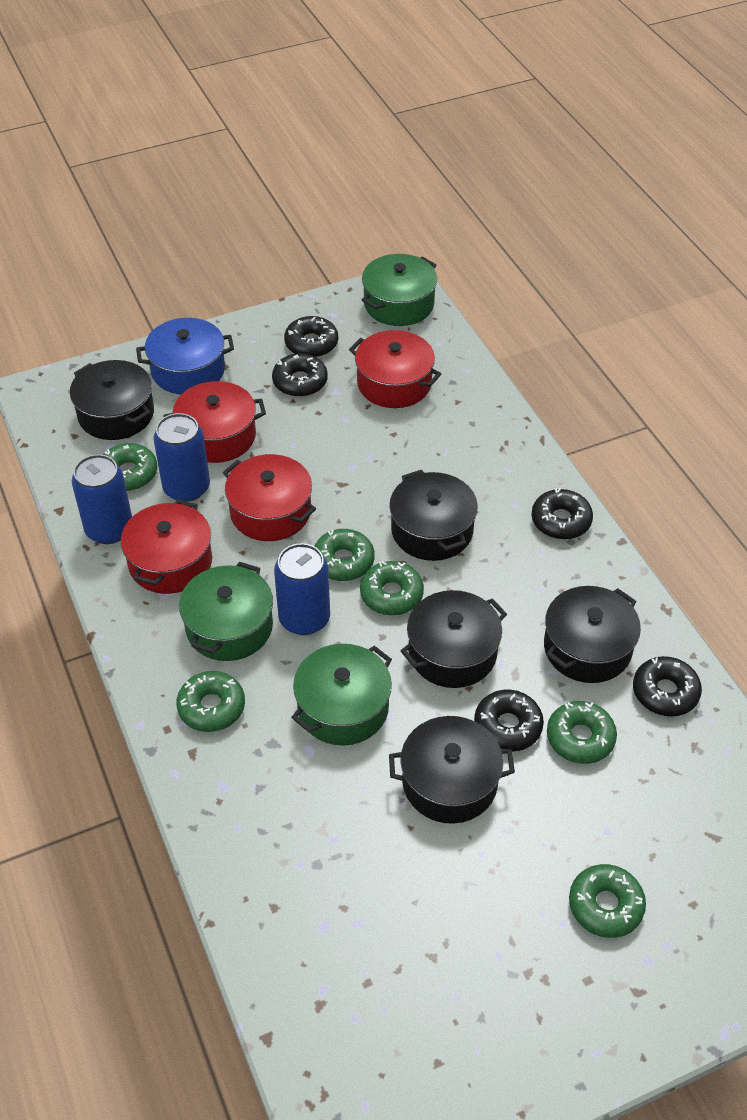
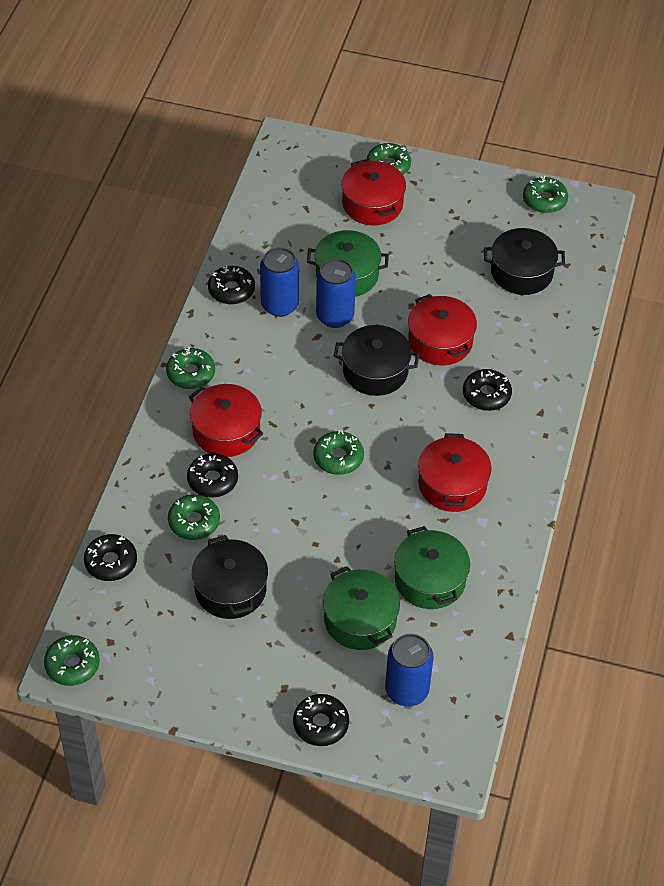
black pot: [70,360,154,440] [389,470,478,561] [389,716,515,824] [401,590,507,688] [544,586,641,683] = 5 -> [192,535,268,619] [333,325,420,396] [484,228,565,295] = 3
blue pot: [136,318,234,394] = 1 -> none = 0

